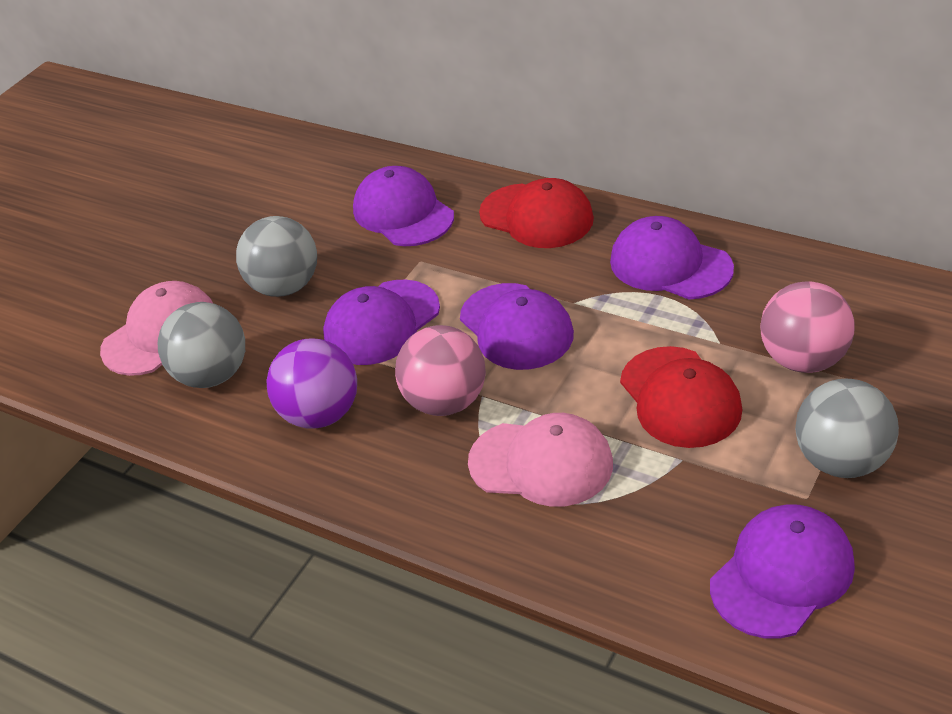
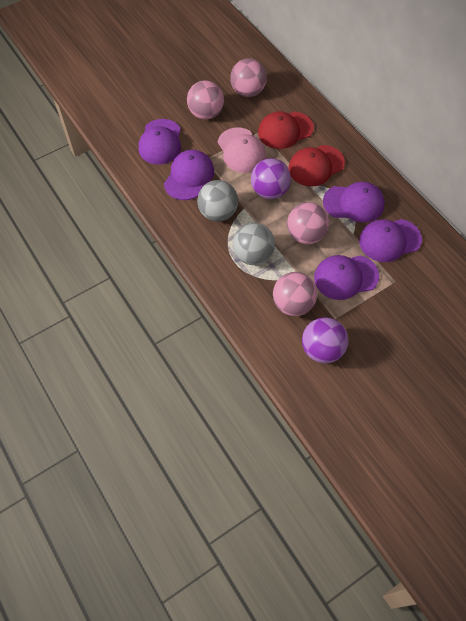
grey ball: [158,302,245,388] [236,216,317,297] [795,379,899,478] = 3 -> [197,180,238,222] [233,223,275,265] = 2
pink ball: [395,325,486,416] [760,281,855,373] = 2 -> [187,80,224,120] [230,58,267,97] [273,272,317,316] [287,202,329,244] = 4
pink cap: [100,281,213,376] [468,413,613,507] = 2 -> [218,128,266,173] = 1
purple ball: [266,339,357,429] = 1 -> [251,158,291,199] [302,317,349,363] = 2

